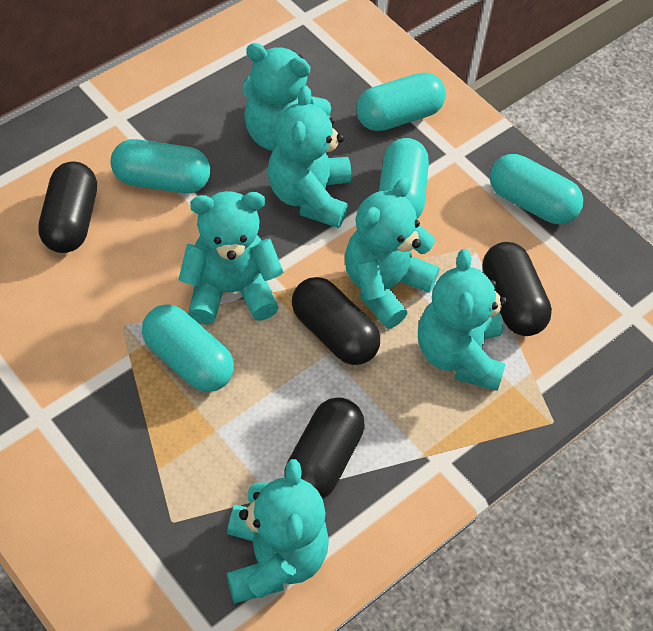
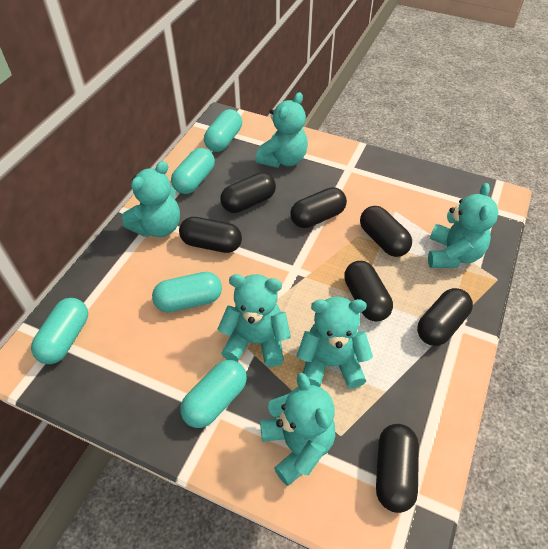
black capsule: [38,161,97,253] [284,397,365,499] [292,277,380,365] [483,242,552,336] = 4 -> [179,217,242,253] [220,172,276,213] [290,187,347,228] [344,261,393,322] [360,206,412,257] [376,424,419,513] [417,288,473,346] = 7

